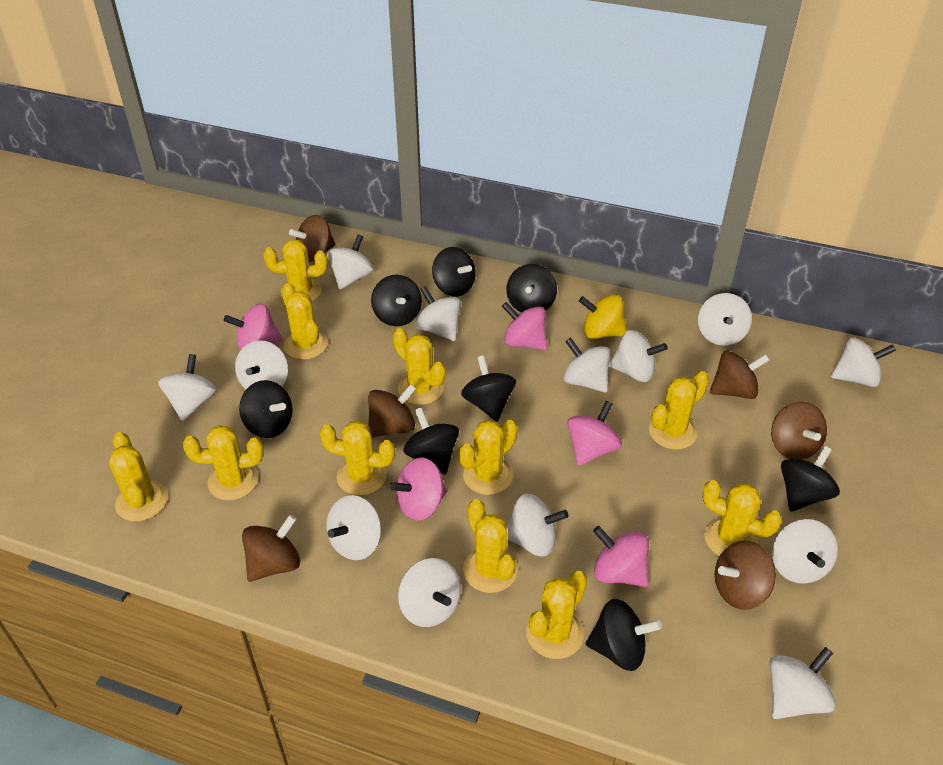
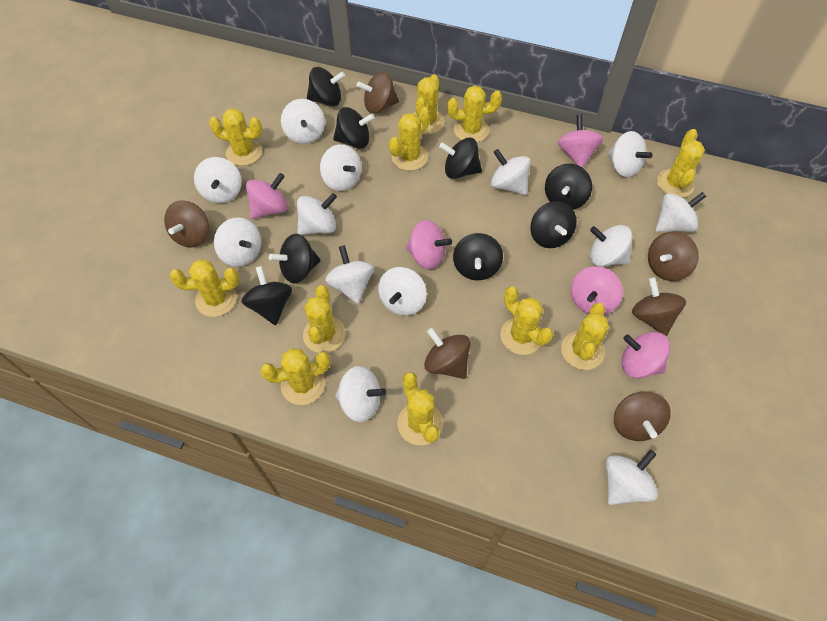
yellow spinning top: [579,294,627,339] = 1 -> none = 0

